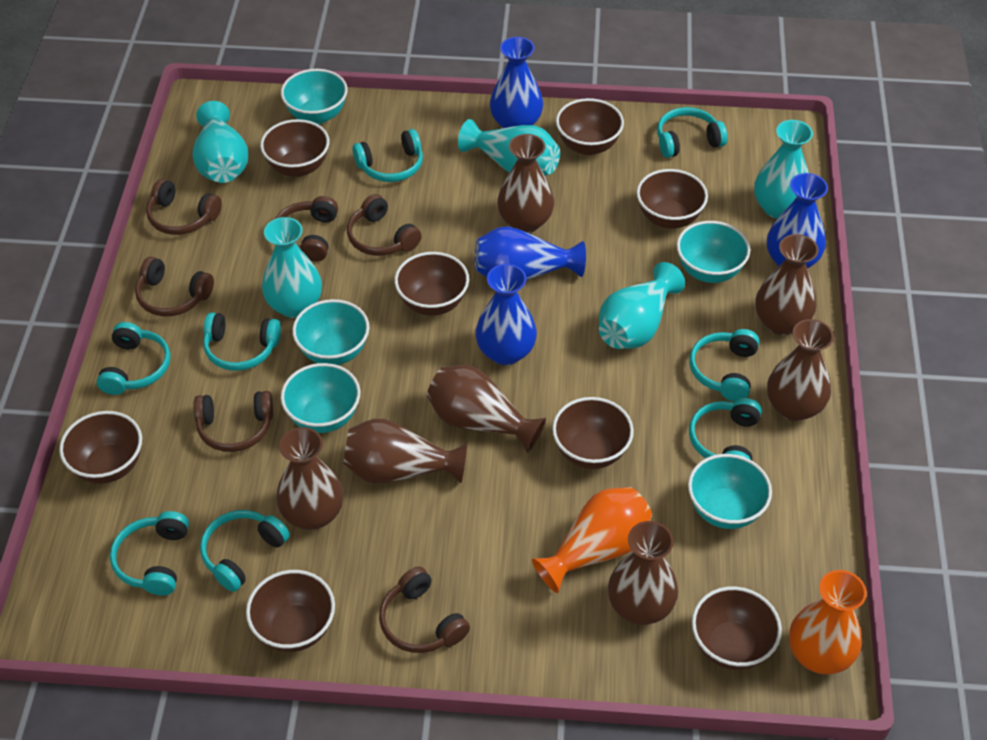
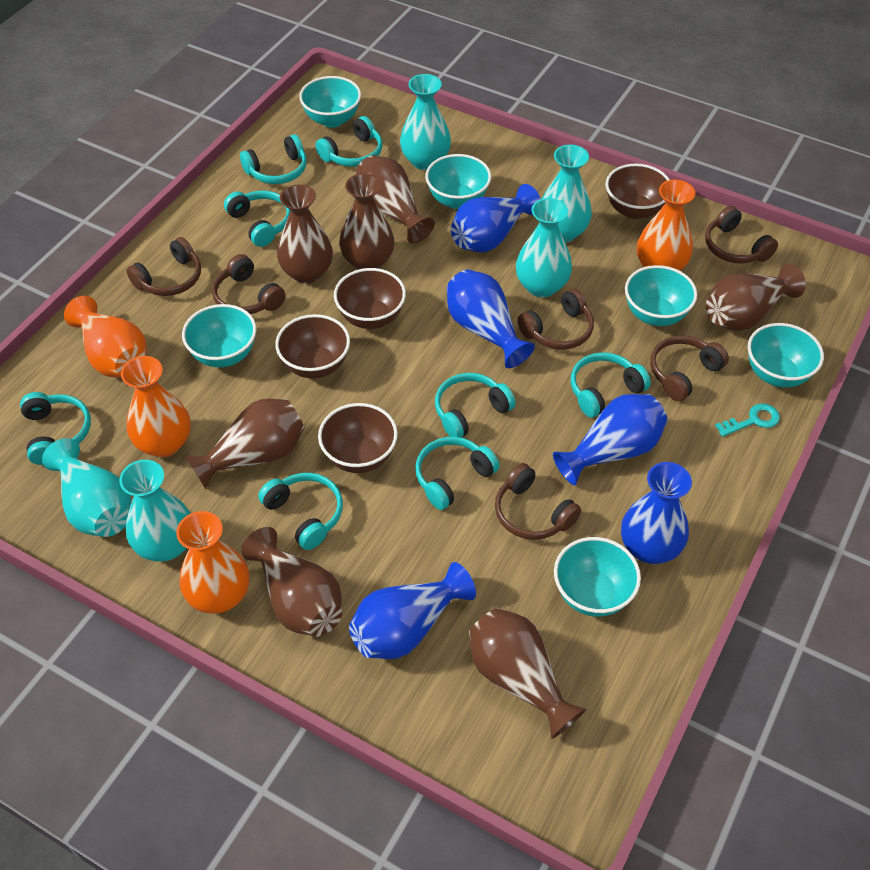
blue vase: [475,226,586,280] [475,264,537,365] [490,37,543,128] [767,173,828,268] = 4 -> [349,562,476,659] [447,269,535,368] [451,184,540,252] [553,394,667,485] [621,462,692,564] = 5
brown bowl: [59,411,142,484] [246,570,335,652] [260,119,329,177] [394,252,469,316] [552,397,634,469] [556,98,624,155] [637,169,708,229] [692,586,782,670] = 8 -> [275,314,350,378] [318,403,398,473] [334,268,406,329] [606,164,670,219] = 4
orange vase: [532,487,652,593] [789,570,867,674] = 2 -> [64,296,147,378] [121,356,191,457] [176,511,249,614] [637,180,695,271] = 4
turquoise bowl: [281,69,348,124] [281,363,360,433] [292,299,369,365] [677,221,750,283] [688,454,772,529] = 5 -> [182,304,256,367] [299,76,361,128] [425,154,491,209] [554,537,641,617] [625,265,697,326] [748,323,824,387] = 6
turquoise key: none = 0 -> [715,403,780,437] = 1

